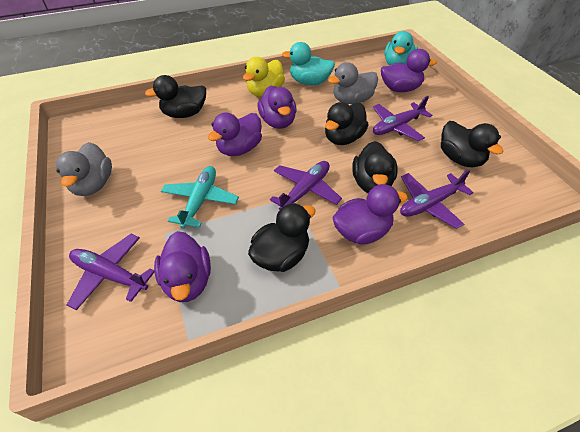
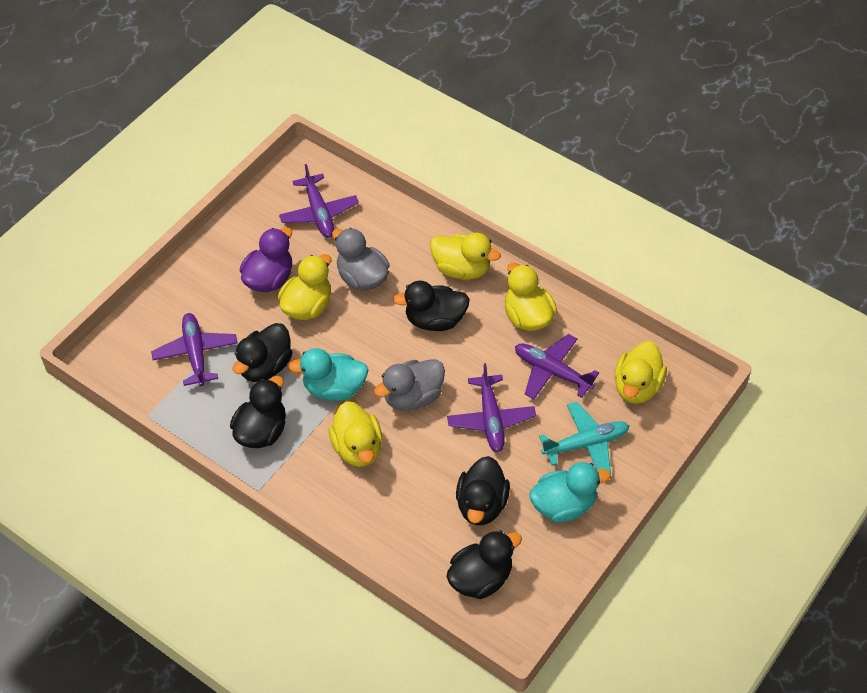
purple duck: [154,231,211,302] [208,112,262,156] [257,86,297,129] [332,184,408,244] [381,49,437,92] = 5 -> [240,227,292,292] = 1
yellow duck: [243,57,285,97] = 1 -> [278,254,331,320] [329,401,382,467] [430,233,501,280] [505,263,557,331] [614,341,667,404] = 5

